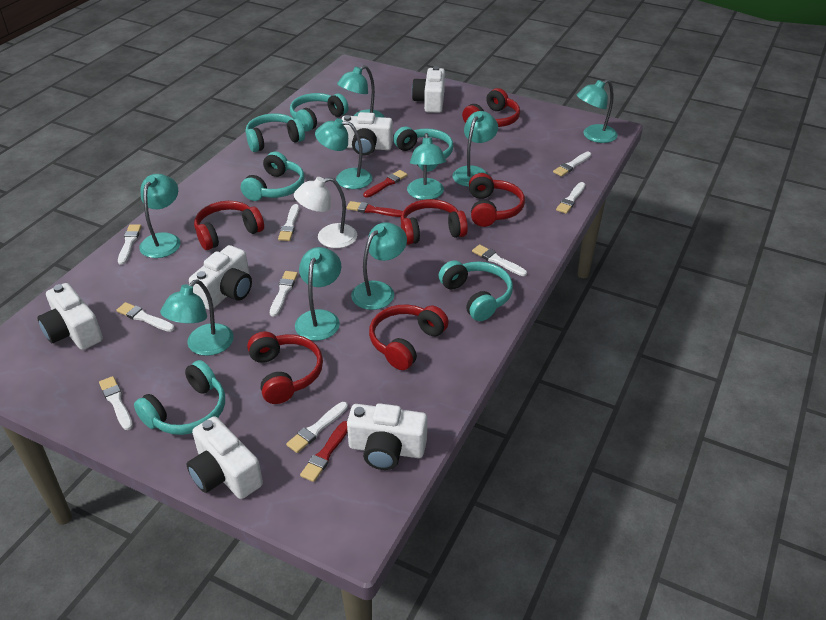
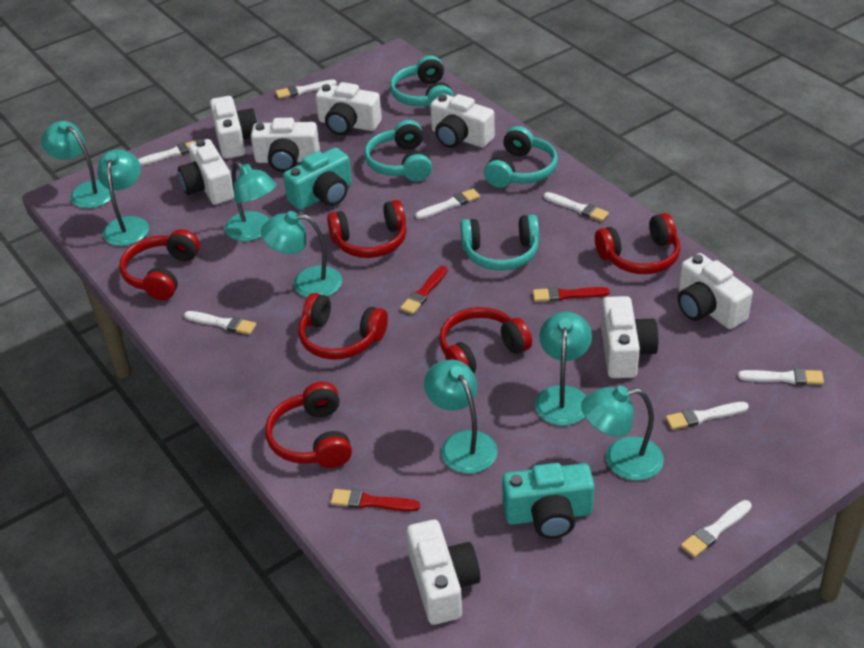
turquoise camera: none = 0 -> [283,147,352,210] [502,463,595,539] = 2
turquoise headphones: [134,360,225,435] [241,152,305,201] [246,113,305,152] [290,93,348,132] [394,127,454,172] [439,260,513,321] = 6 -> [364,120,432,181] [390,55,454,107] [461,215,539,271] [484,126,558,188] = 4
turquoise lamp: [139,174,180,258] [160,279,234,356] [295,247,341,341] [315,118,372,189] [337,65,385,118] [351,222,407,310] [407,133,446,200] [452,111,498,187] [577,79,618,143] = 9 -> [41,121,115,208] [97,149,149,246] [225,161,277,241] [261,211,342,298] [424,360,498,474] [535,312,592,426] [581,386,664,481] = 7
white brush: [99,376,133,430] [116,302,175,332] [118,224,142,265] [270,271,298,317] [278,204,299,241] [286,402,348,453] [472,244,527,276] [553,152,591,177] [556,182,585,214] = 9 -> [138,140,197,165] [184,311,256,335] [275,79,337,99] [415,189,480,219] [544,192,609,222] [665,402,749,430] [681,500,752,558] [738,368,824,385] = 8
white camera: [37,283,103,350] [187,416,263,499] [189,245,252,310] [342,112,393,156] [347,403,427,470] [412,66,445,113] = 6 -> [178,139,234,205] [210,96,258,159] [251,118,320,172] [315,82,382,135] [406,520,480,625] [430,94,495,148] [601,296,659,378] [678,253,753,329] = 8
white lamp: [294,177,357,248] = 1 -> none = 0

